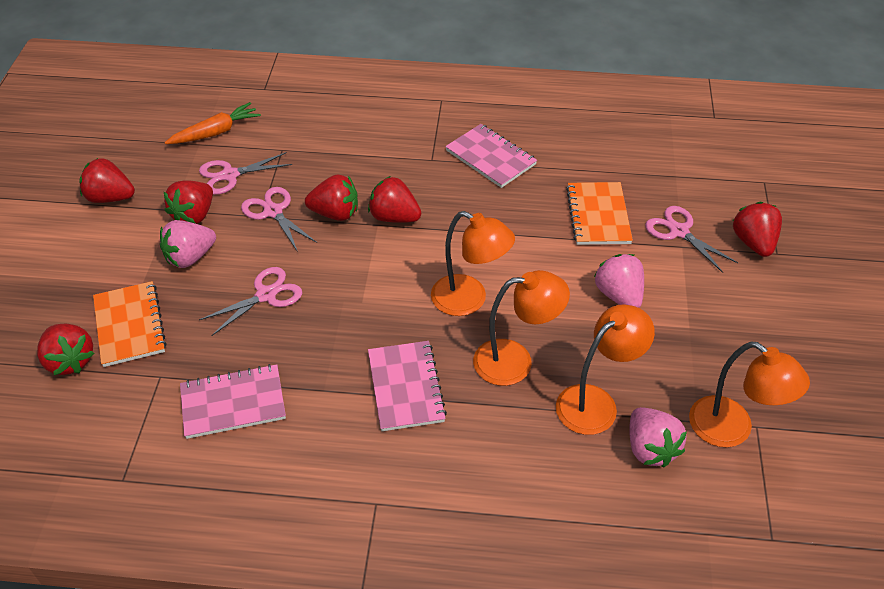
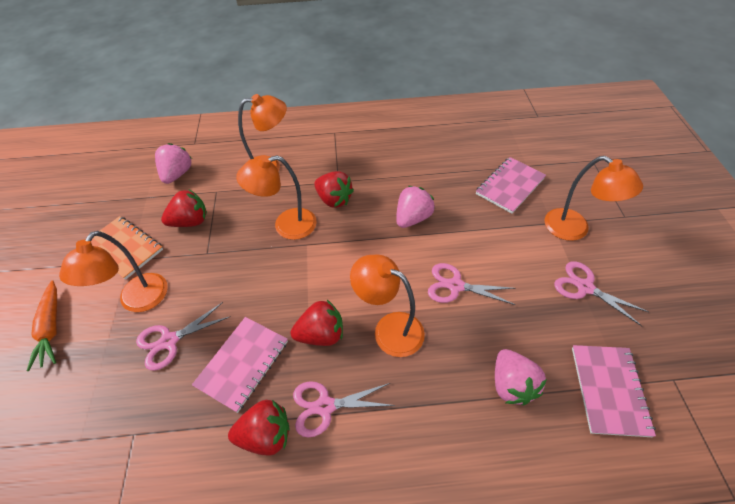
orange lamp: [431,211,515,316] [473,270,570,386] [556,305,655,435] [689,342,810,447] = 4 -> [59,231,168,312] [236,155,317,240] [238,94,287,172] [350,255,425,357] [545,156,643,241] = 5
orange notebook: [93,281,167,367] [566,182,633,245] = 2 -> [91,216,163,280] = 1
red strawberry: [37,324,95,375] [79,158,135,203] [164,180,213,224] [305,174,358,221] [368,176,421,223] [733,202,782,257] = 6 -> [161,189,207,227] [228,400,290,455] [291,300,343,346] [314,171,354,208] = 4

